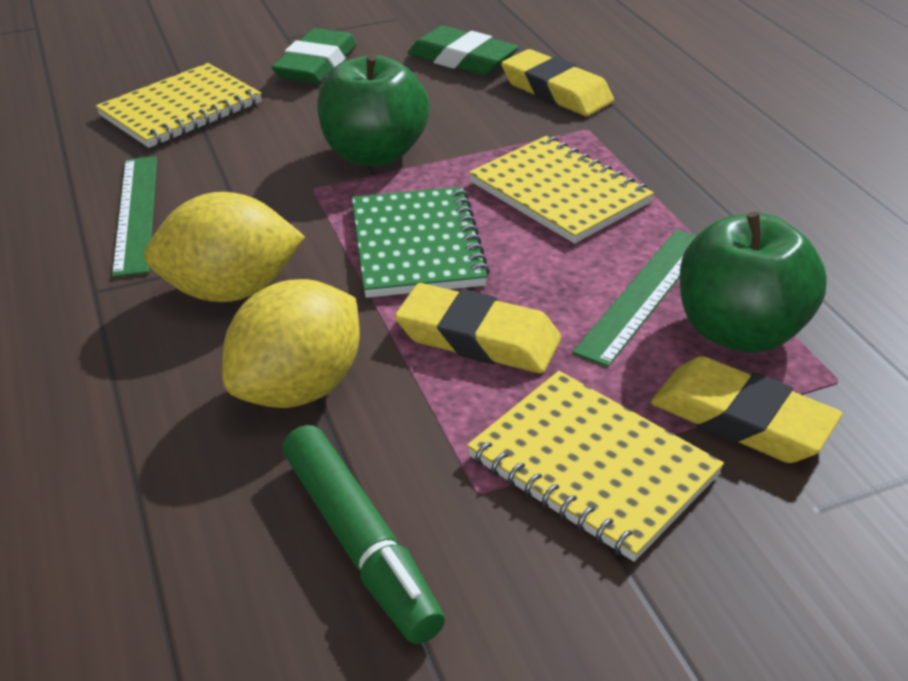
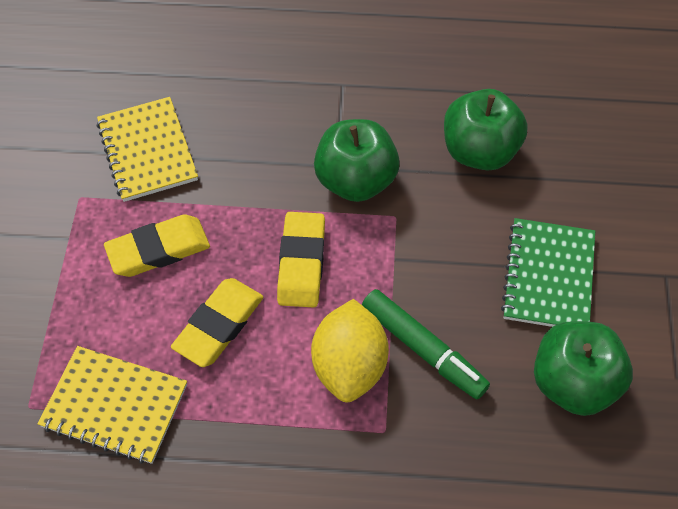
green apple: [317,54,429,166] [680,212,827,353] = 2 -> [314,119,400,202] [444,89,528,171] [534,321,633,416] = 3
green eraser: [272,28,357,83] [408,26,519,75] = 2 -> none = 0
green ruler: [112,157,157,277] [572,229,696,367] = 2 -> none = 0
yellow lemon: [144,192,305,302] [222,279,360,408] = 2 -> [311,299,389,402] = 1
yellow notebook: [96,63,262,148] [467,371,724,562] [469,136,654,244] = 3 -> [38,346,187,464] [97,97,198,202] = 2

